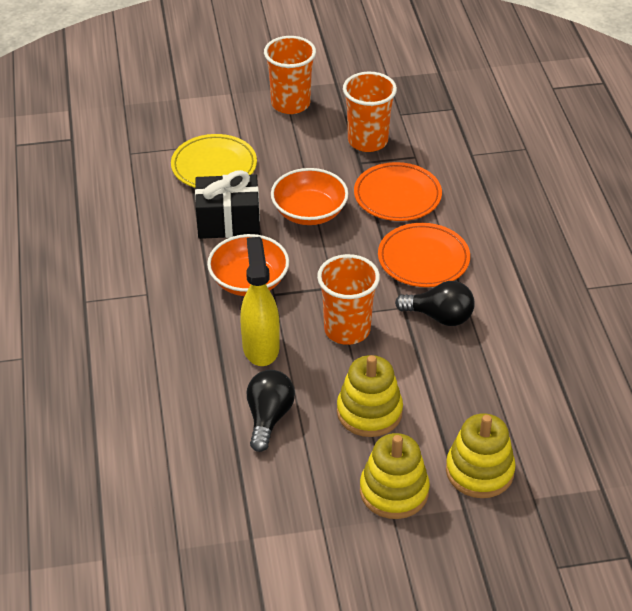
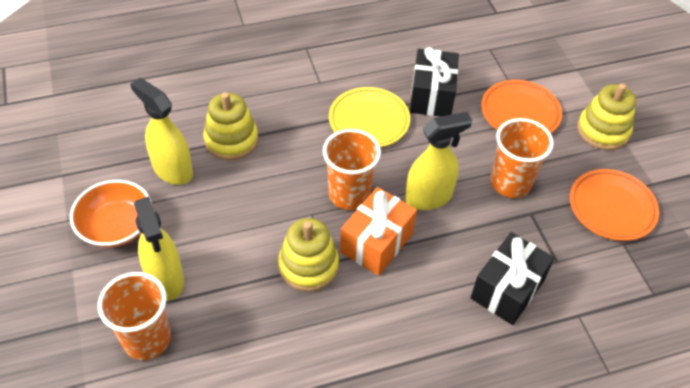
black gift: [195,170,260,239] = 1 -> [410,47,459,117] [471,232,554,325] = 2
black light bulb: [247,370,295,452] [395,281,475,326] = 2 -> none = 0
orange bowl: [207,234,289,296] [271,168,348,225] = 2 -> [70,180,152,248] = 1
orange gift: none = 0 -> [340,187,417,276] = 1
yellow spray bottle: [240,237,280,366] = 1 -> [130,78,193,185] [134,197,184,300] [405,112,472,210] = 3

